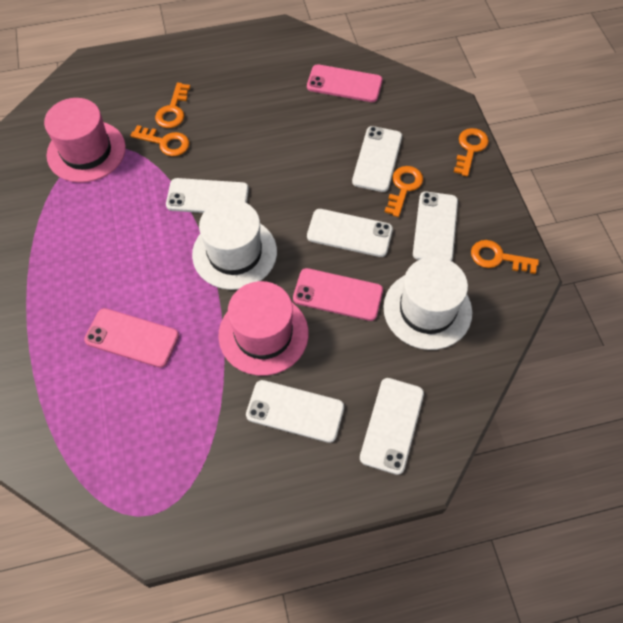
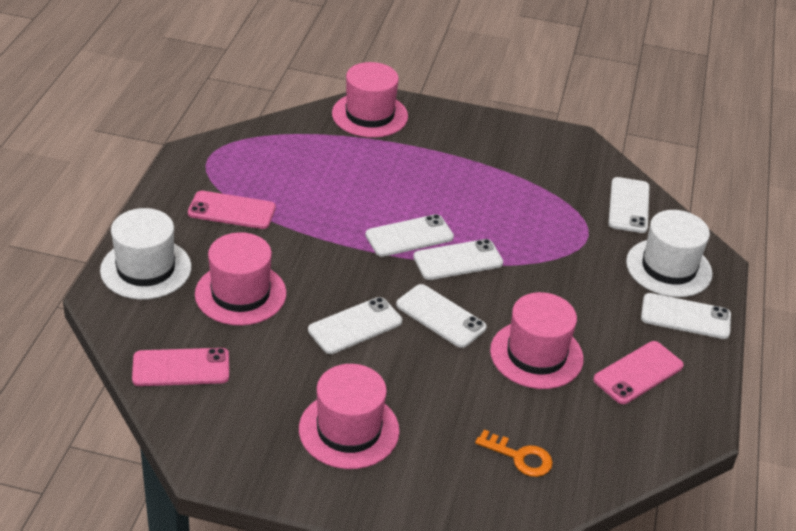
orange key: [130,125,190,156] [155,83,190,128] [385,166,423,217] [454,128,489,177] [471,240,539,274] = 5 -> [475,430,553,477] = 1
pink hat: [44,98,126,183] [218,281,309,376] = 2 -> [195,232,287,326] [299,364,400,469] [332,62,408,138] [490,292,584,389] = 4

